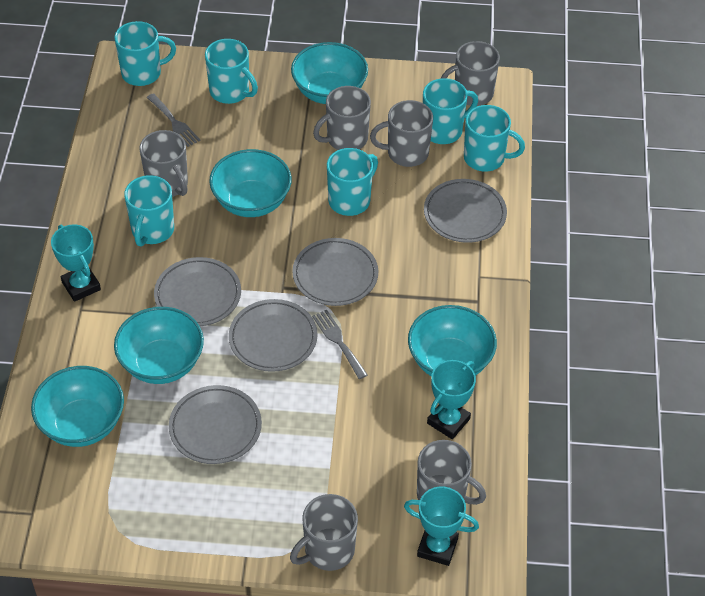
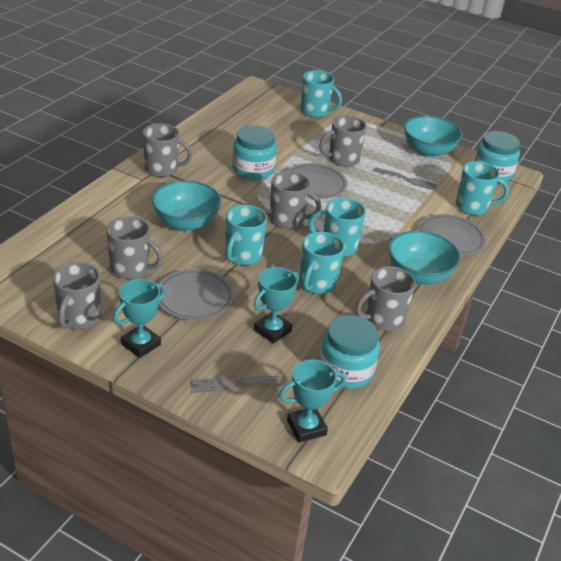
grey plate: [154,257,241,326] [169,385,262,464] [229,299,318,372] [292,238,378,306] [424,179,507,243] = 5 -> [159,269,234,320] [287,163,347,199] [418,214,486,256] = 3
turquoise bowl: [31,366,124,447] [114,307,204,384] [209,149,292,217] [291,42,368,104] [408,305,497,377] = 5 -> [152,180,222,231] [388,230,461,285] [404,116,463,158] = 3
turquoise jar: none = 0 -> [232,125,277,180] [320,315,380,389] [474,131,520,183] = 3
turquoise mug: [114,21,176,86] [124,175,174,247] [205,39,258,104] [327,148,378,216] [423,78,478,144] [464,105,525,171] = 6 -> [225,205,267,265] [299,232,345,294] [301,70,342,118] [308,198,366,257] [456,161,509,215] = 5

